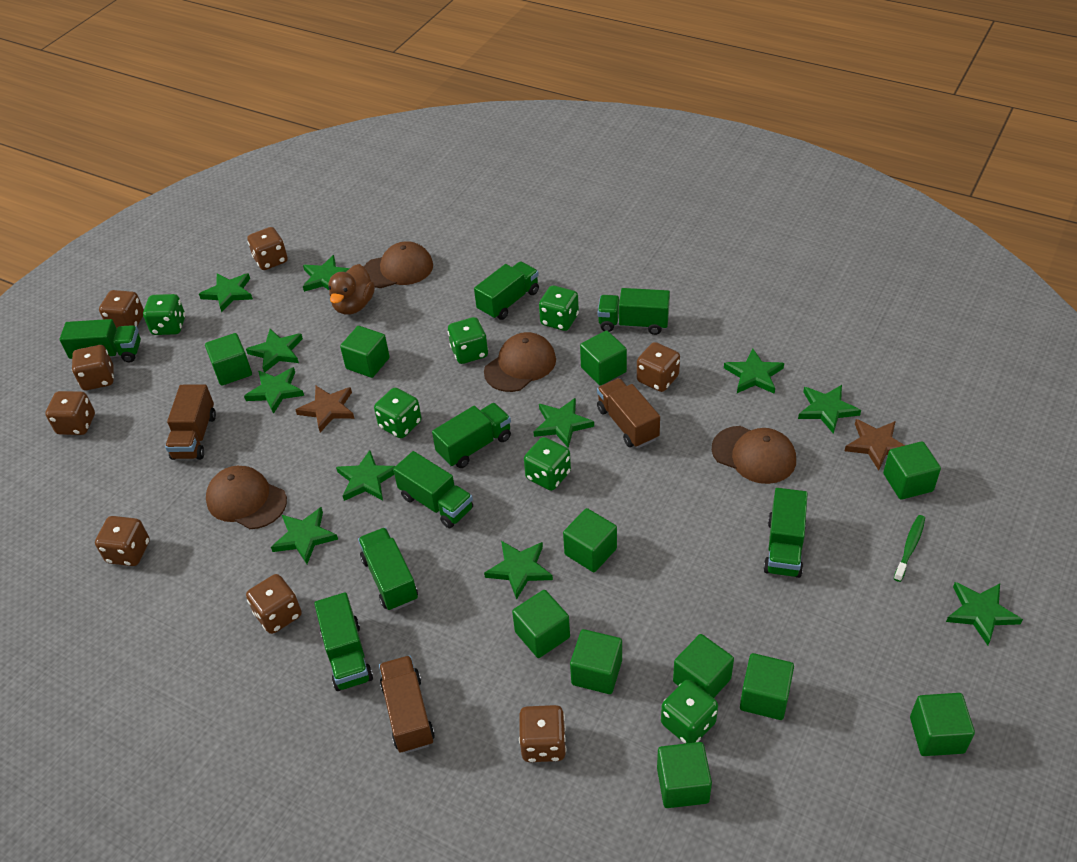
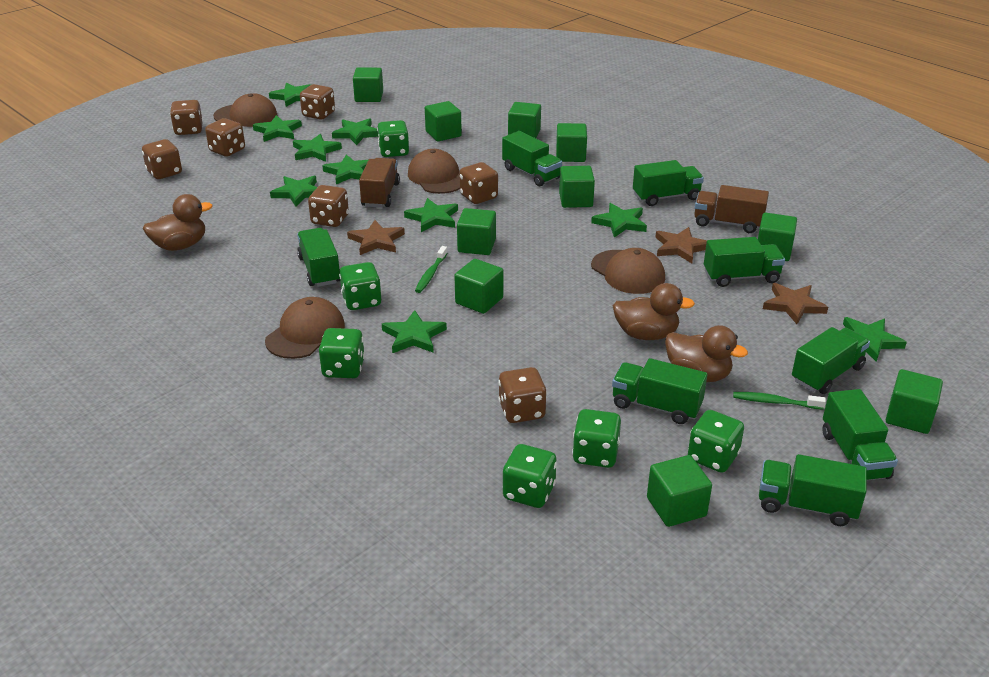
brown dice: [45,391,95,435] [72,345,114,390] [95,516,150,566] [99,290,144,328] [246,574,302,634] [247,227,288,270] [519,705,566,762] [637,342,680,392] = 8 -> [142,139,182,179] [170,100,203,135] [205,118,245,157] [300,84,335,120] [308,185,349,227] [459,162,498,204] [498,367,547,423] = 7
brown duck: [328,264,375,315] = 1 -> [143,194,212,251] [613,283,695,340] [665,325,748,382] = 3
brown star: [296,386,355,432] [845,419,905,470] = 2 -> [347,220,405,255] [655,227,707,263] [763,283,828,324] = 3
brown truck: [165,384,216,460] [379,655,435,753] [597,378,660,448] = 3 -> [359,158,400,208] [694,185,769,233] = 2
green cube: [205,333,252,386] [340,326,390,378] [512,590,570,658] [563,508,617,572] [570,629,622,694] [580,331,627,385] [657,742,712,808] [673,634,734,698] [740,653,794,720] [883,441,941,500] [910,693,975,756] = 11 -> [353,67,383,102] [425,101,462,142] [454,259,504,314] [457,208,496,255] [508,102,541,138] [556,123,587,162] [559,166,595,208] [647,455,712,527] [758,212,797,261] [886,369,943,434] = 10
green star: [199,273,253,312] [244,367,304,414] [246,329,303,373] [271,507,338,564] [303,255,350,292] [336,450,395,501] [484,541,553,600] [534,398,594,448] [724,349,784,394] [798,385,861,434] [946,582,1023,645] = 11 -> [253,115,302,142] [269,83,311,107] [270,176,317,206] [293,134,342,162] [322,154,368,184] [332,118,378,145] [382,310,447,353] [404,198,458,232] [591,203,647,237] [843,317,907,362] = 10
green toothbrush: [894,515,925,582] = 1 -> [415,246,448,293] [733,392,826,410] = 2

